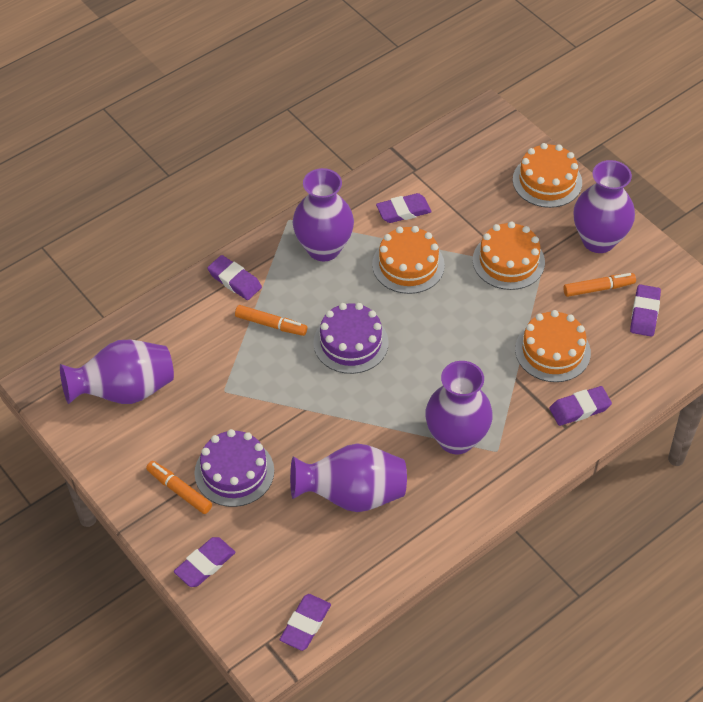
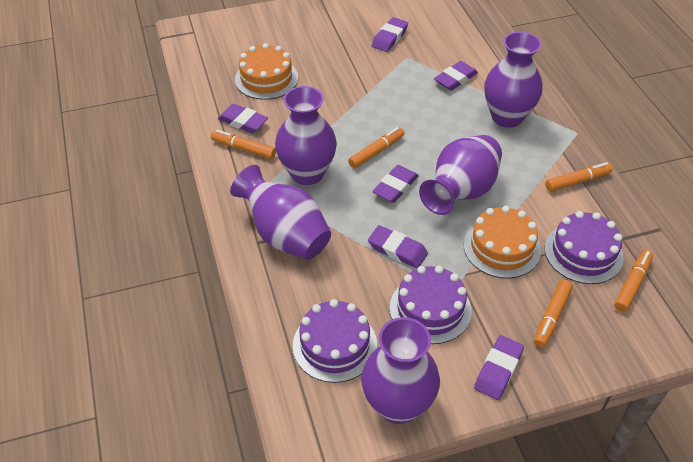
orange cake: [372,226,445,294] [473,222,545,290] [513,143,582,208] [515,310,591,382] = 4 -> [235,43,298,100] [464,206,541,278] = 2
orange marker: [146,461,212,514] [235,305,307,336] [563,273,636,297] = 3 -> [211,130,276,159] [348,127,405,168] [534,280,573,348] [545,162,613,192] [614,250,653,312] = 5
purple cake: [194,429,274,507] [313,303,389,374] = 2 -> [293,299,377,383] [390,266,472,344] [545,211,623,284] = 3

